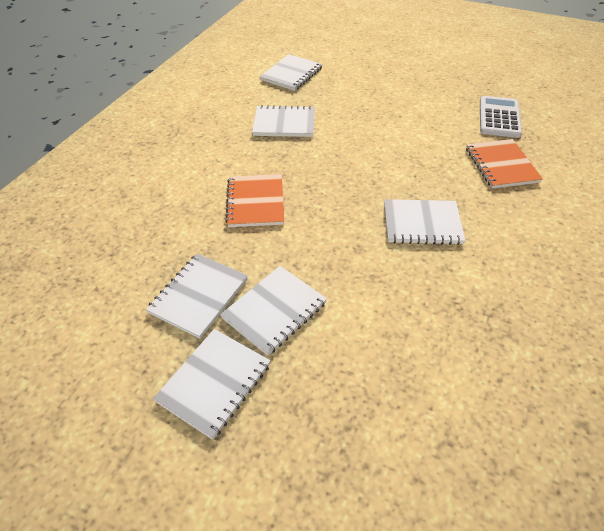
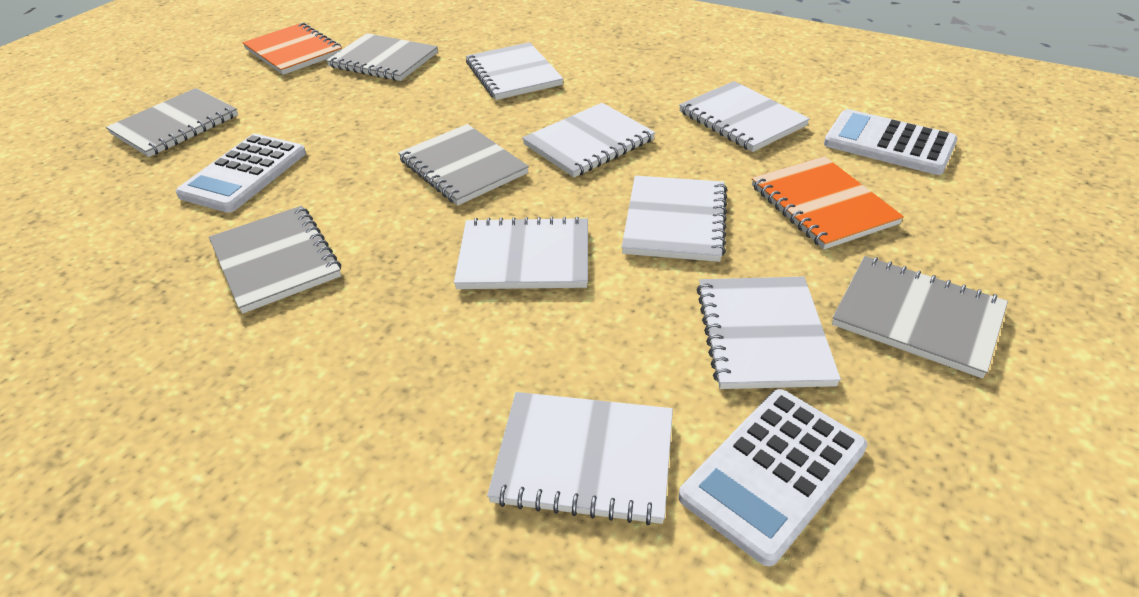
grey notebook: none = 0 -> [106,88,238,157] [209,206,341,314] [326,33,438,81] [398,124,529,206] [832,256,1008,378] = 5
white calculator: [480,96,522,138] = 1 -> [176,134,306,213] [678,389,867,566] [824,109,958,175] = 3
white notebook: [146,254,248,339] [153,329,271,440] [220,266,327,356] [252,105,315,137] [260,54,323,91] [384,199,466,245] = 6 -> [454,216,588,289] [466,42,563,100] [487,392,673,525] [522,103,655,177] [622,176,727,262] [679,81,810,152] [697,277,841,389] = 7

